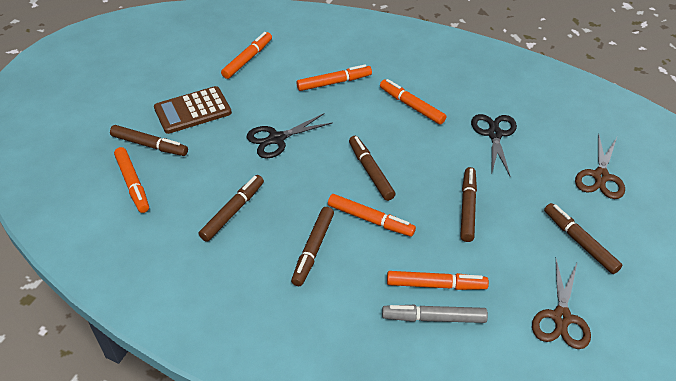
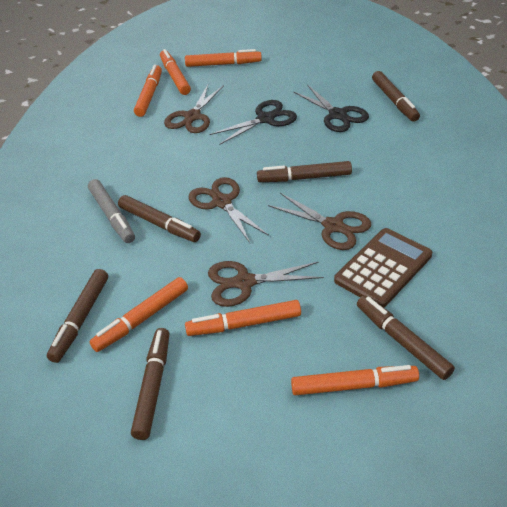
brown scissors: [532,259,591,349] [575,133,625,199] = 2 -> [164,85,224,133] [189,177,269,243] [208,261,324,307] [268,193,371,250] = 4

